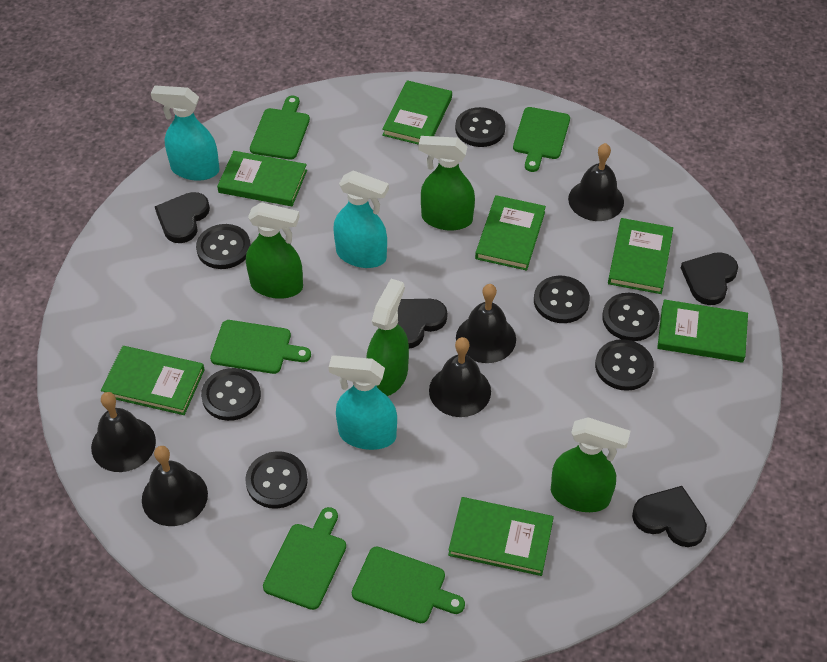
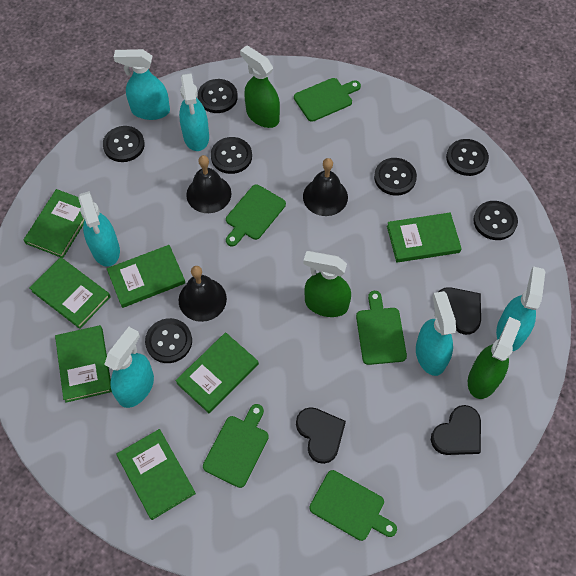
black bell: [91,392,156,472] [142,446,208,526] [429,337,491,417] [456,284,516,363] [568,143,624,221] = 5 -> [179,266,227,322] [186,155,231,213] [303,158,348,216] = 3
black heart: [155,192,210,243] [398,299,447,348] [632,486,707,547] [681,252,738,305] = 4 -> [296,407,346,464] [431,405,481,455] [439,287,481,335] = 3
green spray bottle: [246,202,303,299] [366,279,409,396] [419,136,475,231] [551,417,630,512] = 4 -> [240,45,280,128] [303,251,351,317] [468,317,521,399] = 3
turquoise spray bottle: [151,85,220,181] [329,355,397,450] [333,170,389,268] = 3 -> [78,191,120,267] [104,327,154,408] [114,49,170,120] [179,73,209,151] [416,291,456,376] [496,266,545,351] = 6

